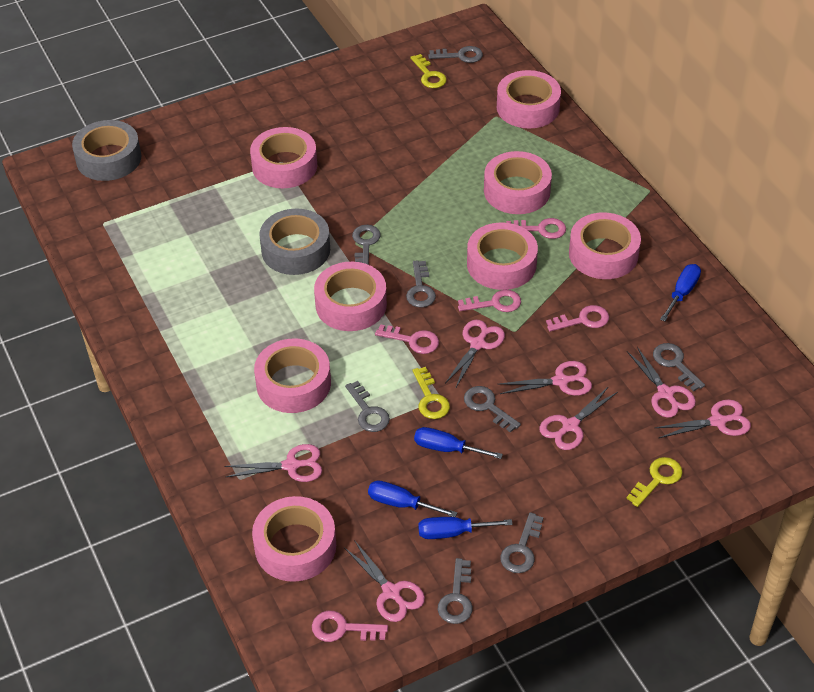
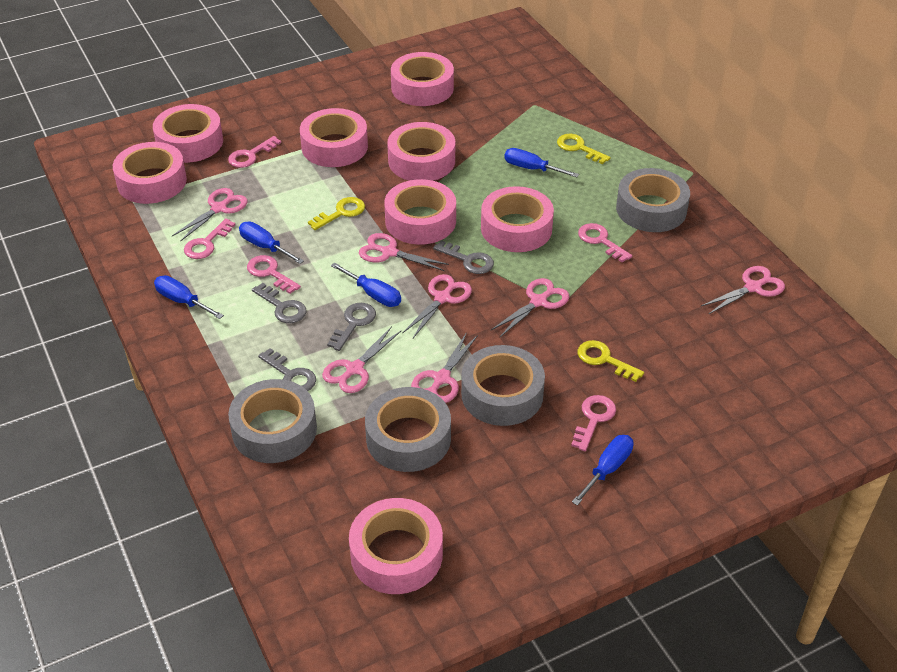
blue screwdriver: [368,480,458,517] [414,427,503,459] [418,517,513,539] [660,264,701,322] = 4 -> [154,276,224,319] [239,222,304,264] [331,262,401,307] [504,148,579,177] [572,435,634,506] = 5
grey key: [345,381,390,432] [352,225,381,265] [406,260,436,308] [428,46,483,63] [437,558,473,624] [464,386,521,433] [500,512,544,573] [653,343,705,391] = 8 -> [252,283,307,323] [258,348,316,391] [327,303,376,351] [433,240,494,274] = 4
grey tape: [72,120,142,181] [259,209,330,275] = 2 -> [228,379,317,463] [365,387,451,472] [461,345,545,426] [616,168,690,232] = 4

